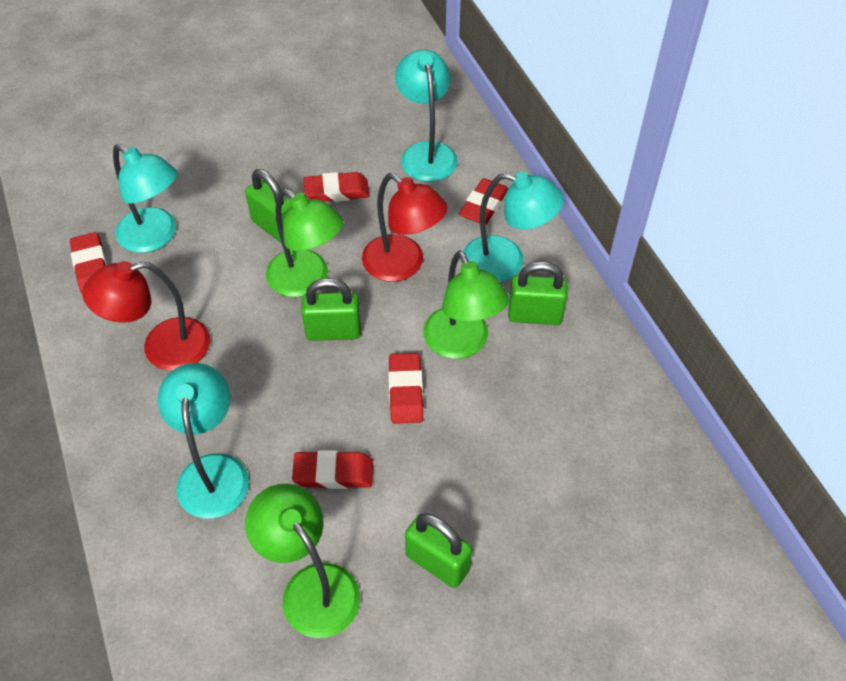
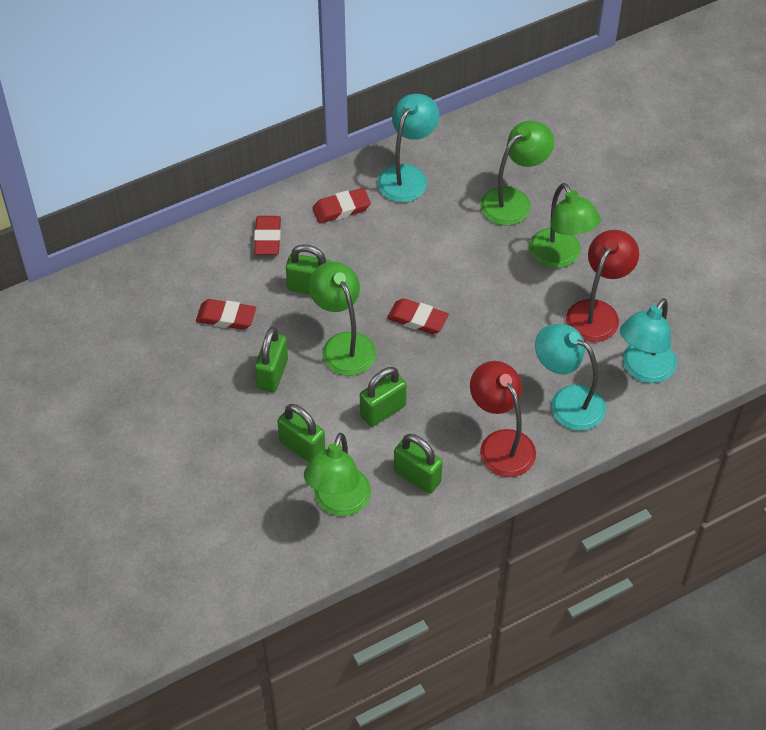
green lamp: [245,484,360,638] [266,189,343,297] [423,251,509,359] = 3 -> [304,433,371,516] [309,262,376,376] [480,121,554,225] [529,183,601,268] = 4
green padlock: [245,169,292,243] [301,278,361,341] [405,513,472,588] [508,261,568,325] = 4 -> [255,327,288,392] [277,404,325,462] [286,244,331,295] [360,367,407,427] [394,434,443,494] = 5
red eraser: [70,232,107,293] [292,450,373,489] [303,172,370,202] [388,353,423,424] [459,178,509,225] = 5 -> [196,299,256,330] [254,216,281,255] [312,188,371,224] [387,298,449,334] = 4
turquoise lamp: [113,144,178,253] [157,363,249,519] [395,49,458,182] [463,172,564,282] = 4 -> [377,94,439,202] [535,324,606,431] [620,298,677,383] = 3

